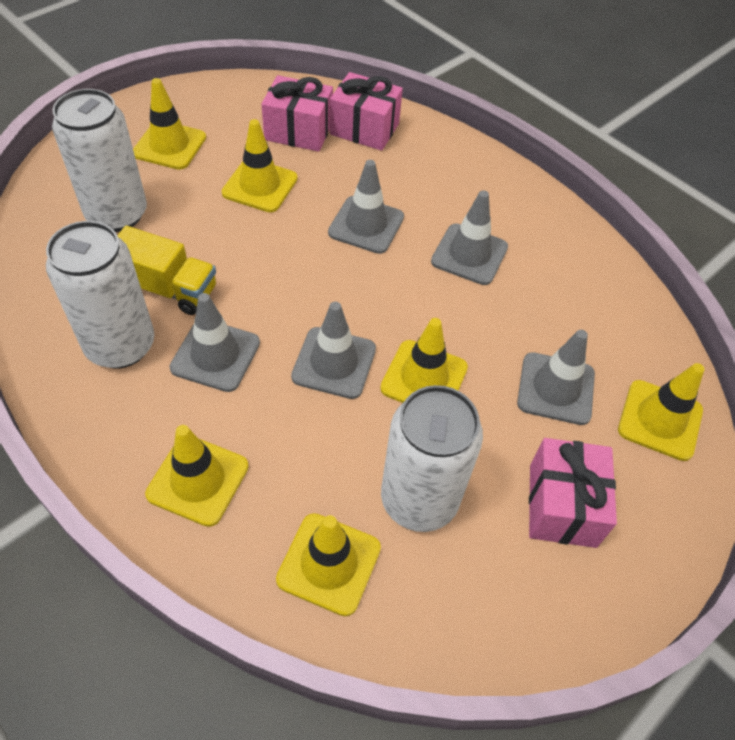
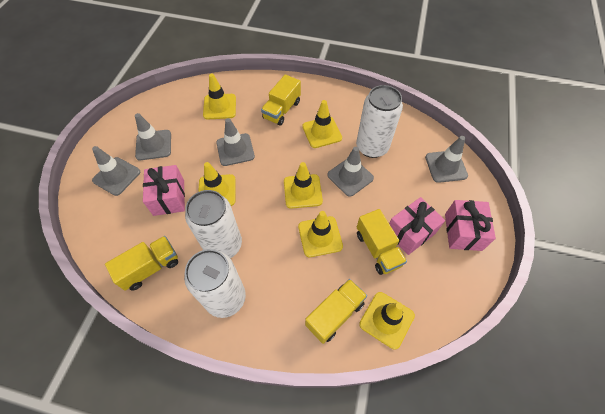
yellow truck: [117,226,216,315] = 1 -> [105,236,178,291] [261,74,301,126] [305,279,367,344] [357,209,407,275] = 4

